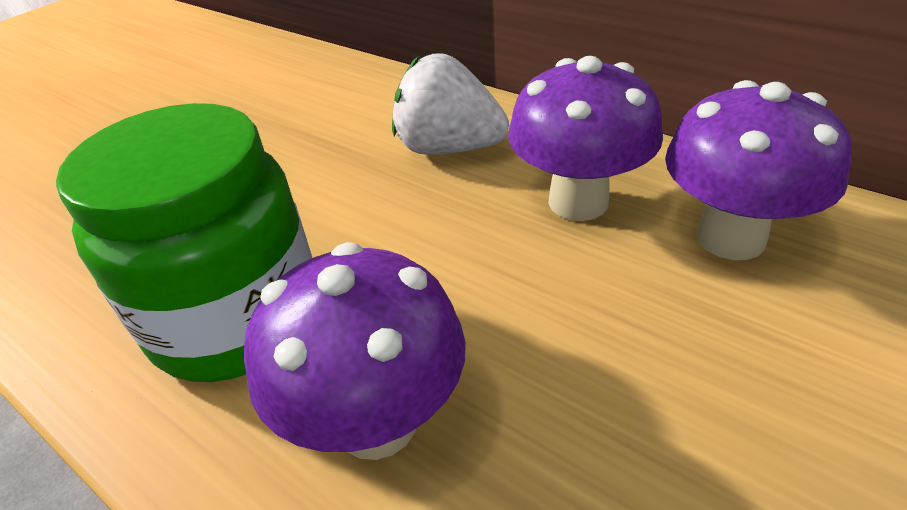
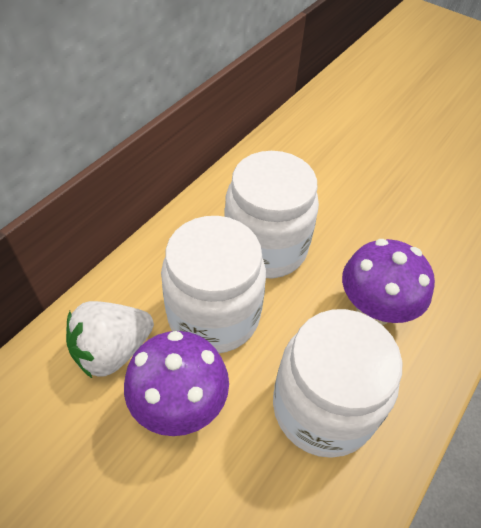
green jar: [56,103,312,382] = 1 -> none = 0
purple mushroom: [244,242,466,460] [508,56,663,221] [665,80,852,260] = 3 -> [124,331,229,436] [342,239,435,325] = 2
white jar: none = 0 -> [161,216,266,353] [224,151,319,278] [273,309,402,458] = 3

